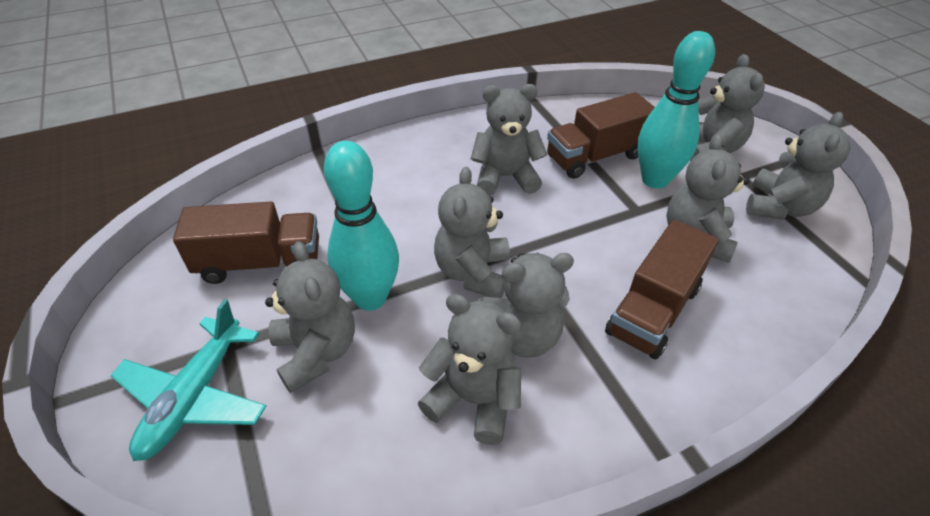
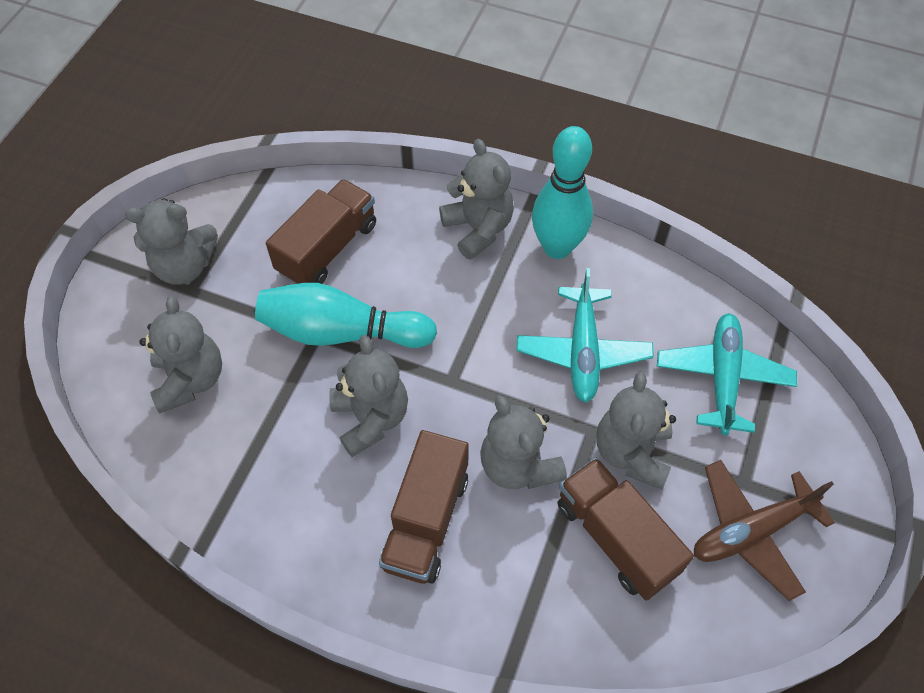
brown plane: none = 0 -> [694,460,835,601] = 1
grey teddy bear: [265,241,355,393] [418,294,521,445] [434,167,510,298] [471,84,547,196] [477,253,574,358] [666,134,750,263] [690,54,765,161] [746,112,850,220] = 8 -> [125,198,218,285] [139,295,222,413] [329,335,408,457] [439,139,514,260] [480,395,567,489] [596,372,676,489] = 6
turquoise plane: [110,299,266,461] = 1 -> [517,268,654,403] [657,313,797,435] = 2

